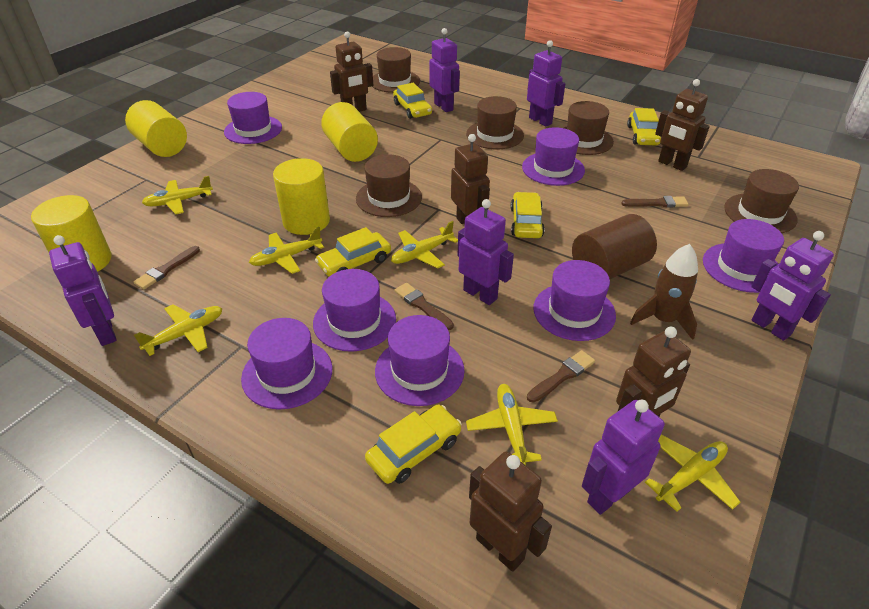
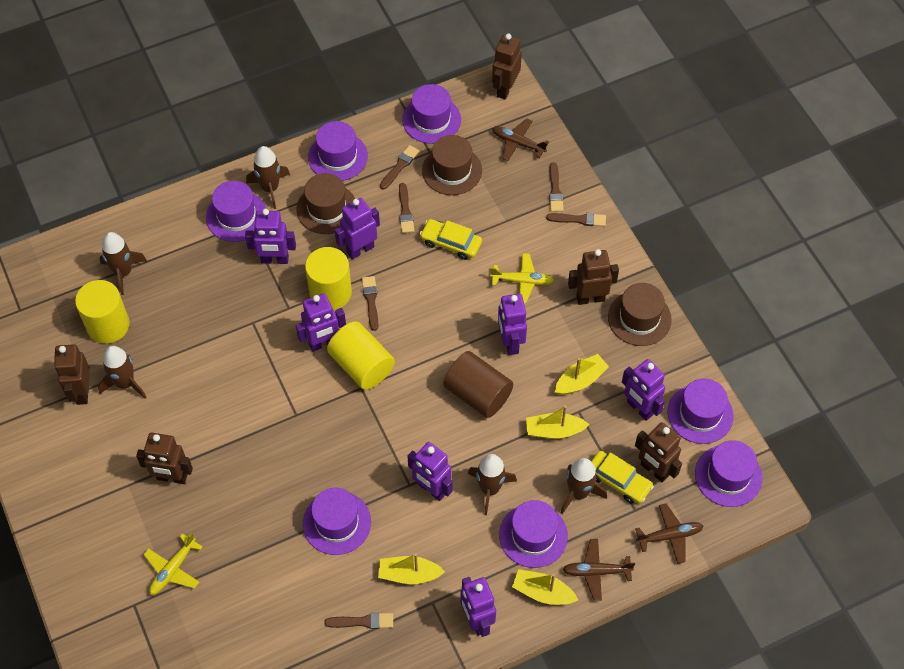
brown brush: [133,246,200,289] [395,283,454,330] [527,350,595,403] [621,196,689,207] = 4 -> [325,613,393,629] [362,276,378,331] [380,145,419,189] [399,183,414,233] [546,213,606,226] [549,162,564,212] = 6
brown hat: [356,154,422,217] [372,47,420,93] [466,96,524,149] [564,101,614,155] [724,169,799,233] = 5 -> [296,173,355,234] [422,135,482,195] [608,283,672,346] = 3
brown plane: none = 0 -> [492,118,549,161] [562,539,635,601] [635,504,703,564] = 3
brown rocket: [630,244,698,340] = 1 -> [98,346,146,398] [99,232,147,295] [246,146,290,209] [468,454,517,515] [561,458,607,514] = 5
purple robot: [49,235,117,346] [429,28,460,112] [457,199,514,305] [527,40,565,127] [582,399,665,515] [751,231,834,341] = 6 -> [245,209,296,264] [296,293,346,352] [335,198,380,259] [408,442,453,501] [460,577,496,637] [498,294,527,355] [622,359,665,421] = 7
yellow boat: none = 0 -> [378,553,445,584] [512,569,578,605] [526,406,590,439] [555,354,609,395] = 4
yellow car: [315,227,391,276] [365,405,462,484] [393,83,432,119] [510,192,545,238] [627,108,661,145] = 5 -> [419,219,482,260] [591,451,654,504] = 2
yellow cylinder: [31,195,112,272] [125,100,187,157] [273,158,330,235] [321,102,378,162] = 4 -> [75,280,130,344] [305,247,352,310] [327,321,395,390] = 3
yellow plane: [134,304,222,356] [142,176,213,214] [249,227,324,274] [391,221,458,269] [466,384,558,465] [645,435,740,512] = 6 -> [143,533,203,595] [490,253,554,304] = 2

